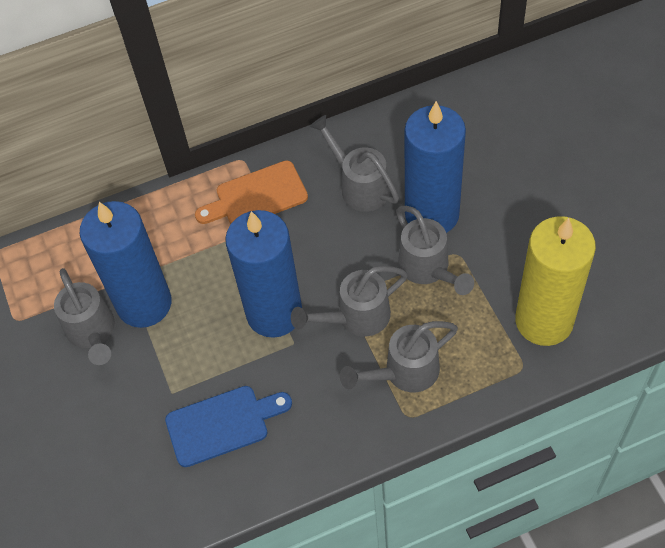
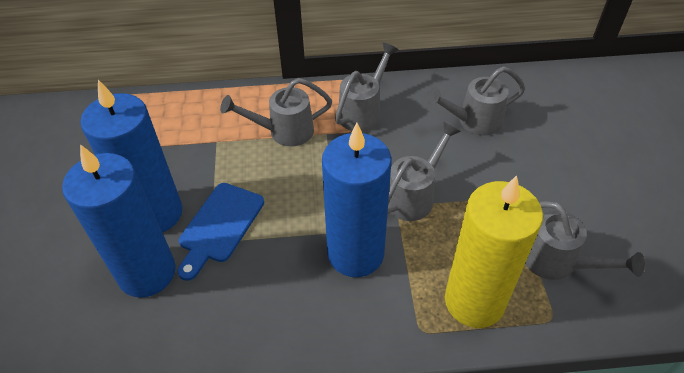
orange cutting board: [195,160,308,224] = 1 -> none = 0

